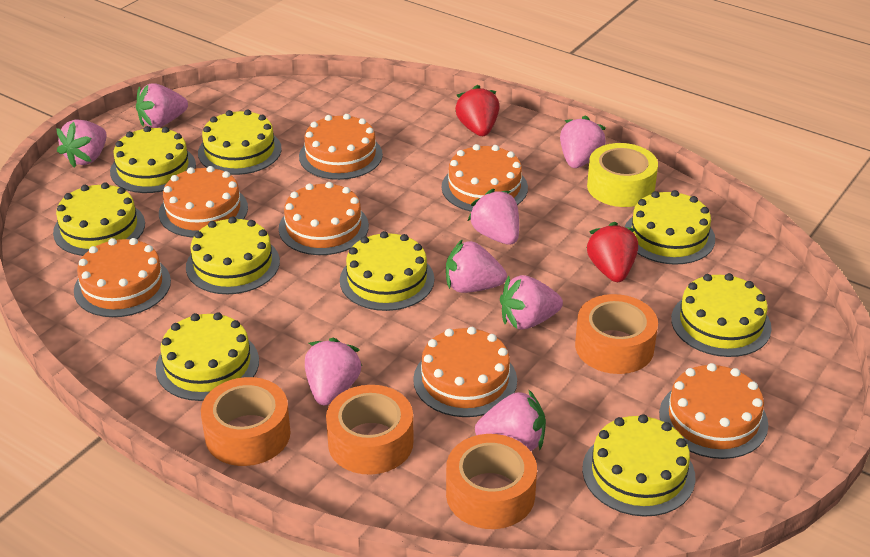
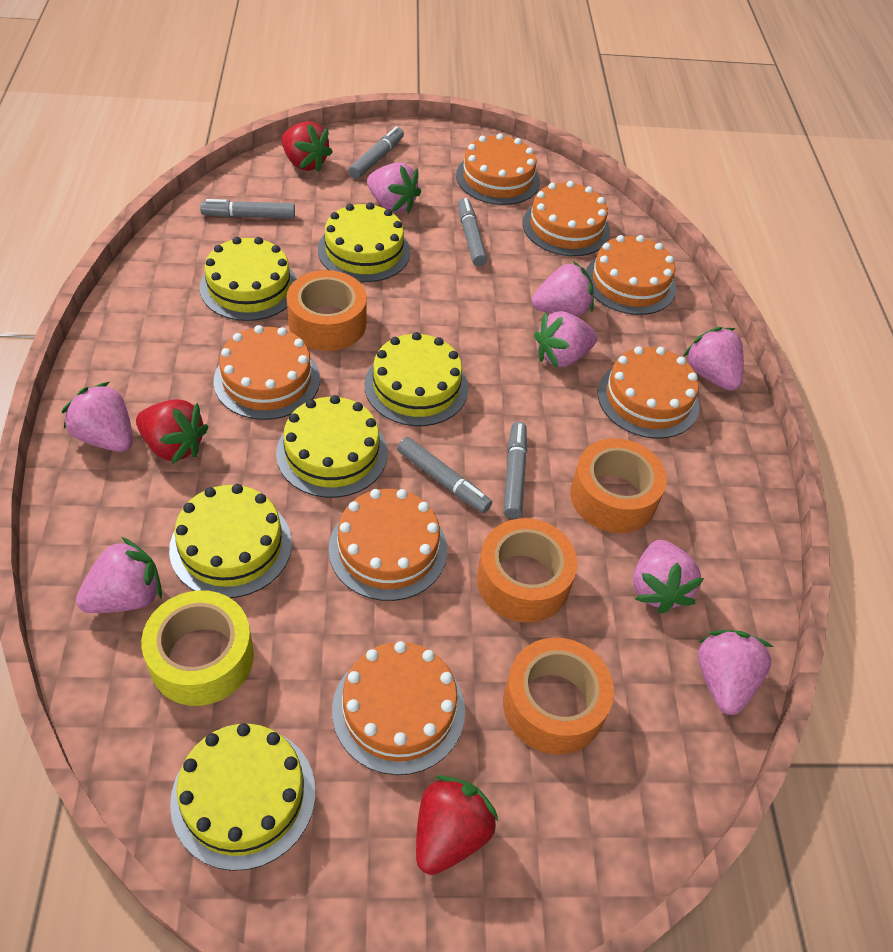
grey marker: none = 0 -> [200,199,295,218] [348,126,404,179] [397,437,492,513] [458,198,487,266] [503,422,527,519] = 5
red strawberry: [455,85,499,136] [586,222,638,282] = 2 -> [136,399,208,464] [281,121,333,172] [416,775,499,875] = 3
yellow cake: [53,182,145,256] [110,126,196,193] [156,312,259,401] [186,217,280,294] [198,109,282,175] [340,231,434,311] [582,414,695,517] [625,190,715,264] [671,273,772,357] = 9 -> [169,484,292,598] [170,723,315,871] [200,237,297,321] [276,395,387,498] [318,202,410,282] [365,332,468,426] = 6

